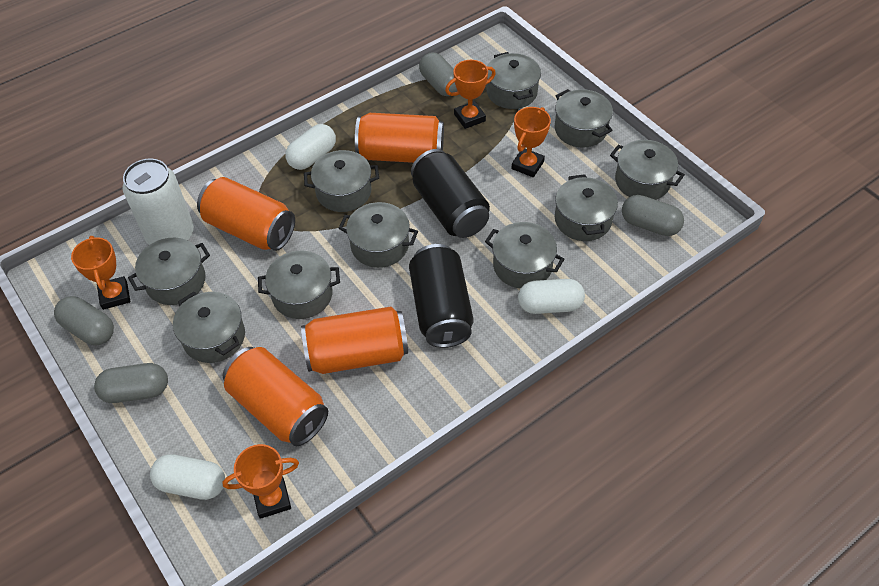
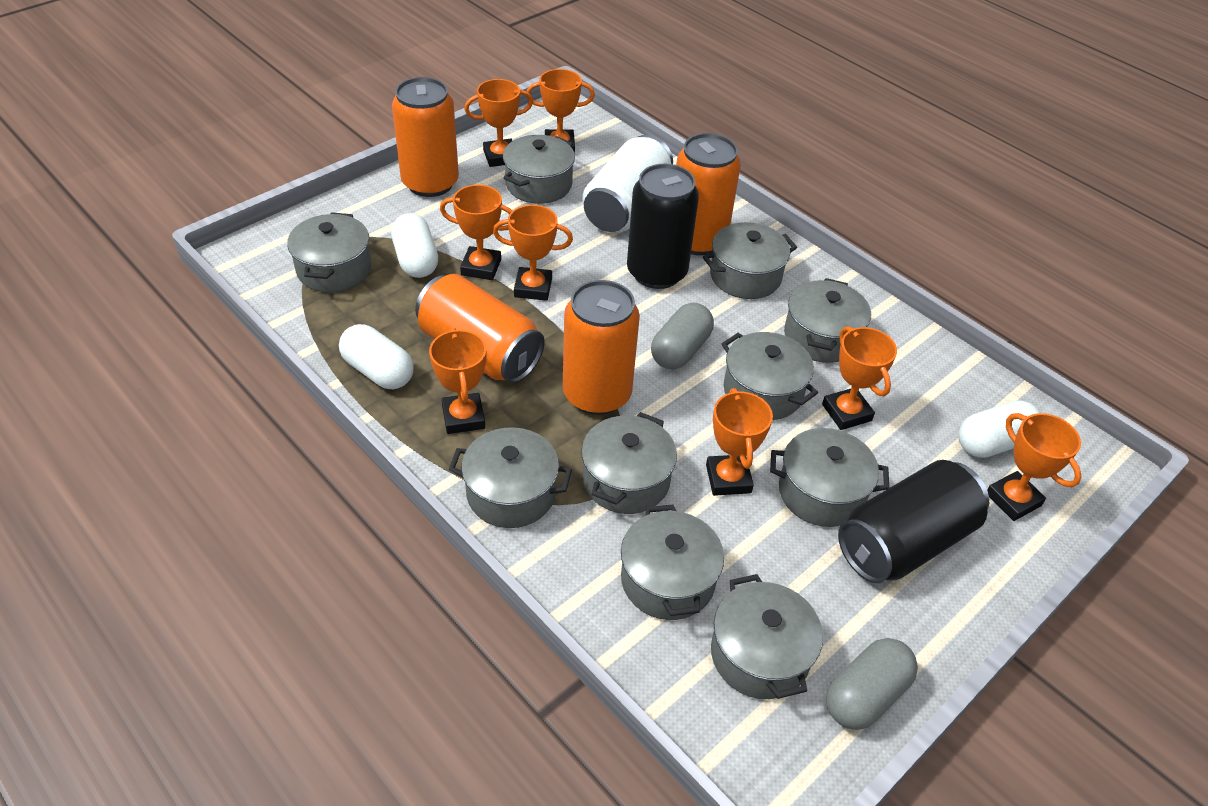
grey capsule: [54,296,114,345] [94,363,168,403] [419,52,457,96] [622,195,684,236] = 4 -> [651,303,714,369] [826,638,918,730] = 2
orange trophy: [71,236,130,310] [222,444,299,519] [445,60,496,129] [511,107,551,177] = 4 -> [429,328,486,434] [440,185,512,280] [464,79,533,167] [493,205,573,301] [527,69,595,154] [706,388,773,496] [822,326,897,430] [987,413,1082,521] = 8

